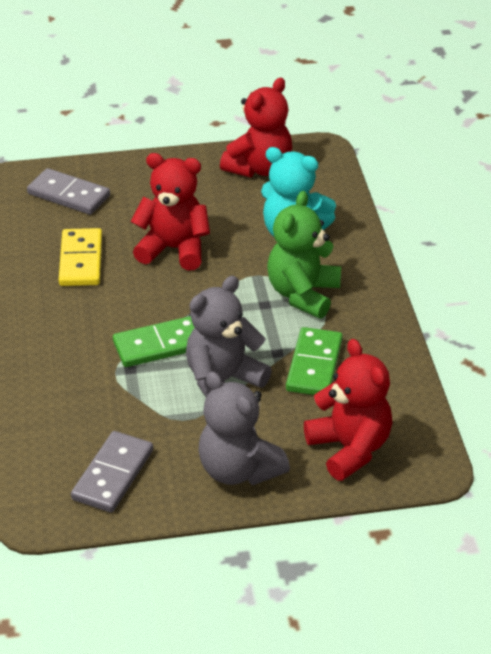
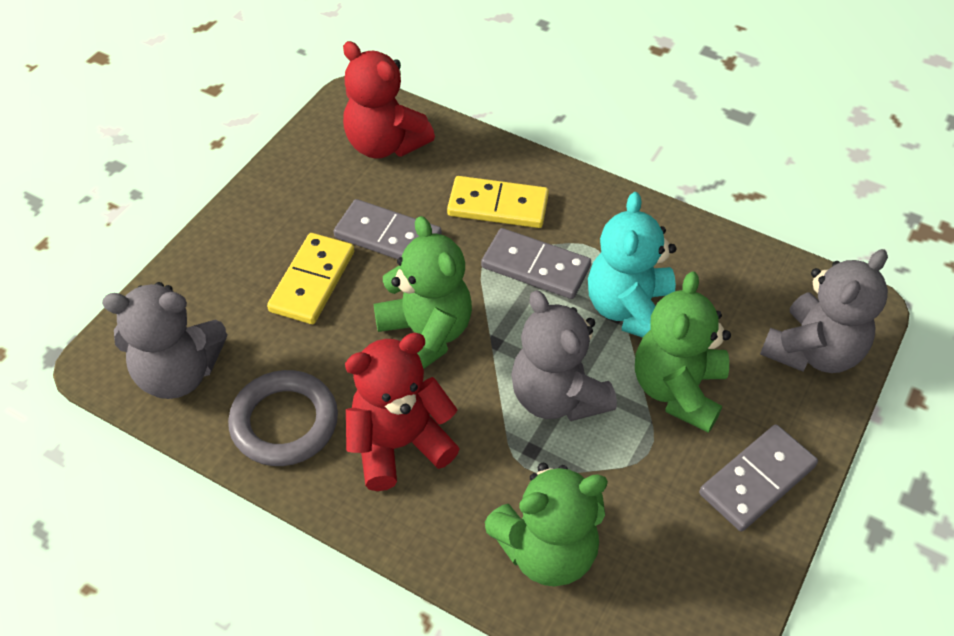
green domino: [113,316,195,367] [286,327,343,395] = 2 -> none = 0
green teddy bear: [267,191,341,318] = 1 -> [374,216,472,369] [485,463,608,586] [635,271,731,433] = 3
grey domino: [27,168,110,215] [71,431,153,513] = 2 -> [334,199,442,259] [481,228,591,299] [699,424,818,532] = 3
grey ring: none = 0 -> [228,370,338,466] = 1
grey teddy bear: [186,276,272,397] [198,371,290,485] = 2 -> [102,282,227,399] [511,290,617,421] [760,249,888,373] = 3
red teddy bear: [131,153,210,271] [220,78,292,178] [304,339,392,481] = 3 -> [343,41,435,159] [345,333,460,491] = 2
yellow domino: [59,228,102,286] = 1 -> [267,233,355,324] [447,176,549,228] = 2

